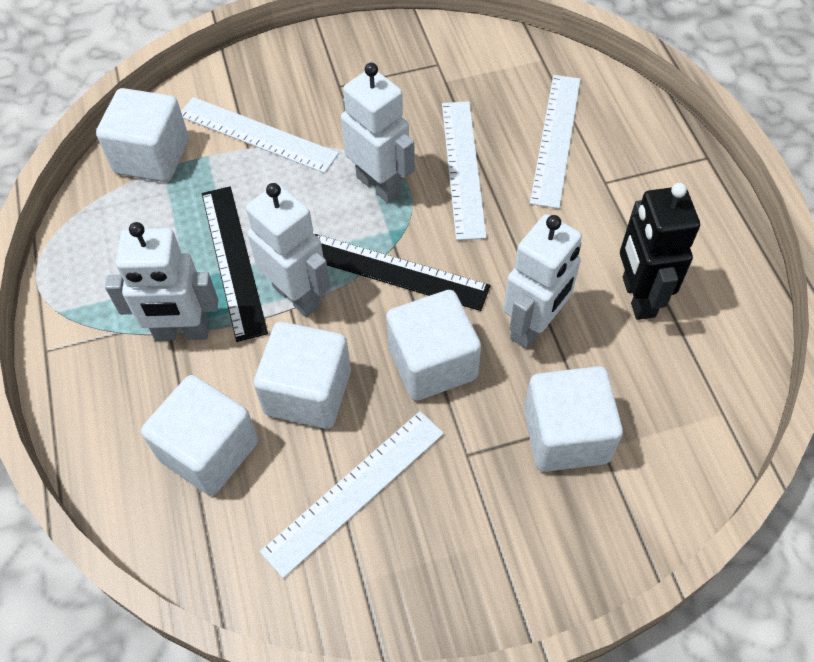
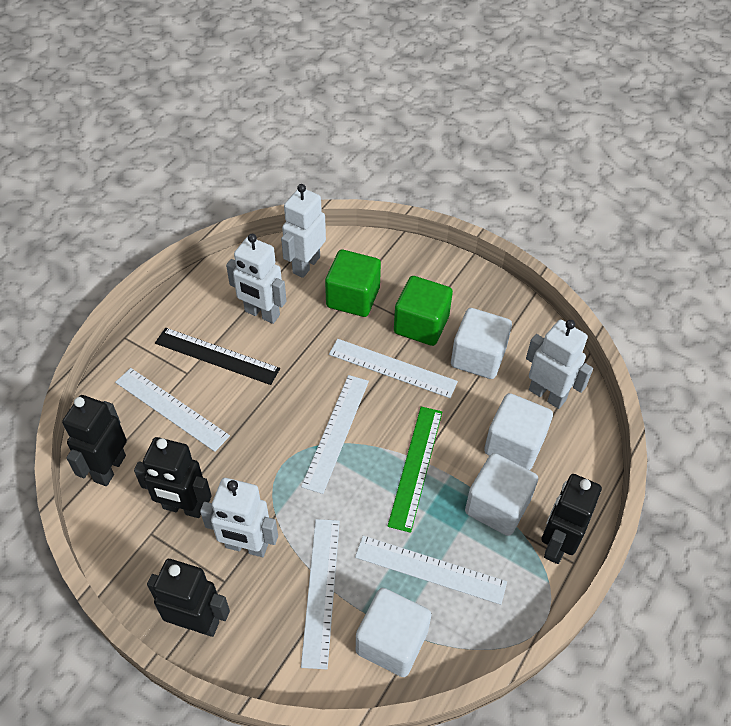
black robot: [620,183,700,320] = 1 -> [62,395,127,486] [134,437,212,518] [147,559,230,637] [541,474,602,564] = 4
black ruler: [202,186,268,342] [315,234,491,311] = 2 -> [155,328,280,385] = 1
green cube: none = 0 -> [325,250,381,317] [394,276,453,346] = 2
green ruler: none = 0 -> [387,407,442,533] = 1
white cube: [96,88,189,182] [141,375,258,496] [254,322,351,429] [386,290,481,401] [524,366,623,472] = 5 -> [356,588,431,677] [451,308,512,379] [465,453,538,536] [484,393,553,470] = 4
white ruler: [181,97,339,173] [260,411,444,578] [442,101,487,240] [530,75,581,209] = 4 -> [115,368,230,452] [301,375,369,494] [301,519,340,669] [329,339,458,398] [355,536,507,605] = 5

